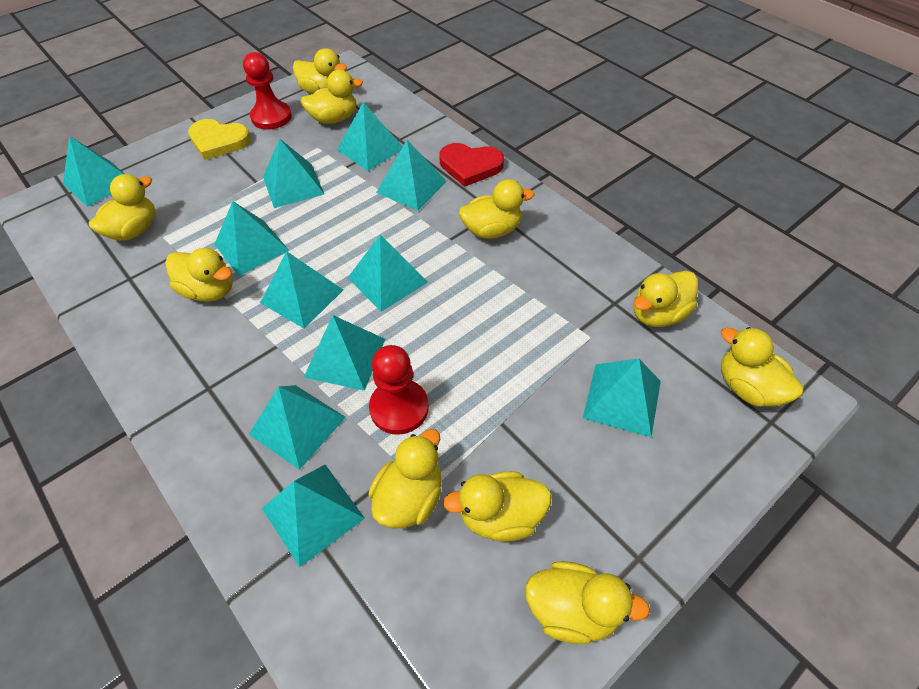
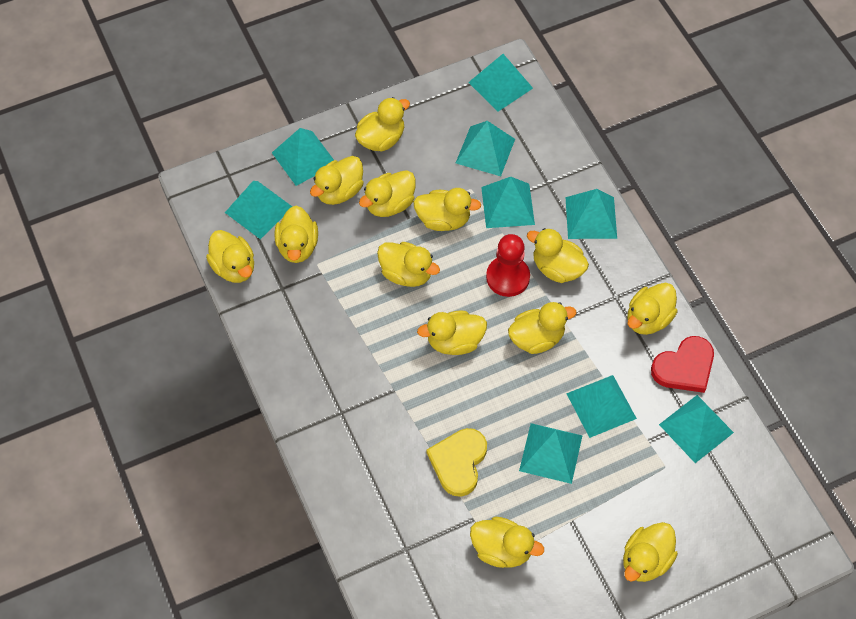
red pawn: [243,52,292,130] [369,345,429,435] = 2 -> [486,234,530,297] = 1
turquoise pyramid: [63,136,125,207] [214,201,290,276] [249,385,346,470] [260,251,343,328] [262,465,365,567] [263,138,324,208] [304,315,385,391] [337,102,403,171] [348,234,428,312] [376,140,447,211] [583,359,661,437] = 11 -> [225,181,292,239] [272,128,334,186] [456,121,515,176] [468,54,533,112] [481,177,535,228] [519,423,583,484] [565,189,617,239] [566,375,637,438] [659,395,734,463] = 9
yellow duck: [89,174,155,241] [165,248,233,302] [293,48,347,94] [300,70,363,124] [369,429,442,528] [443,471,552,542] [459,179,534,239] [525,561,650,644] [633,271,698,327] [721,327,804,407] = 10 -> [206,230,254,283] [274,206,318,263] [310,156,364,205] [355,97,410,151] [359,170,416,217] [377,242,440,287] [413,188,481,231] [417,311,487,355] [470,517,544,568] [508,302,576,354] [527,228,589,283] [623,522,678,582] [627,283,678,335] = 13

